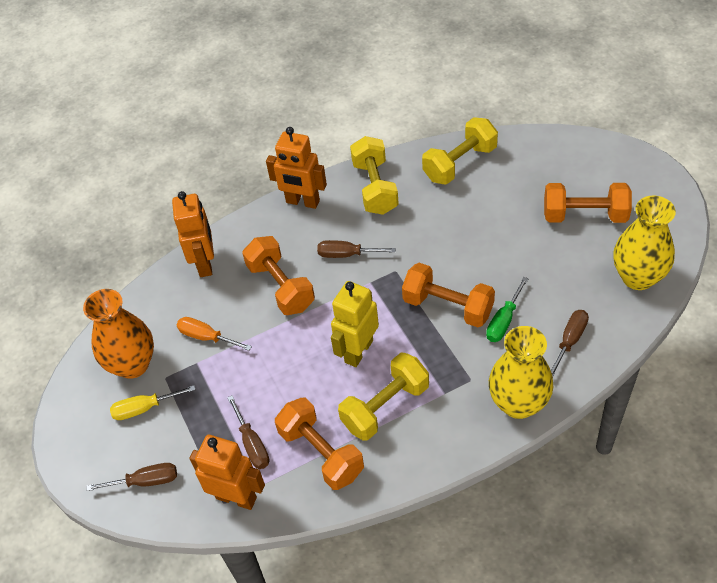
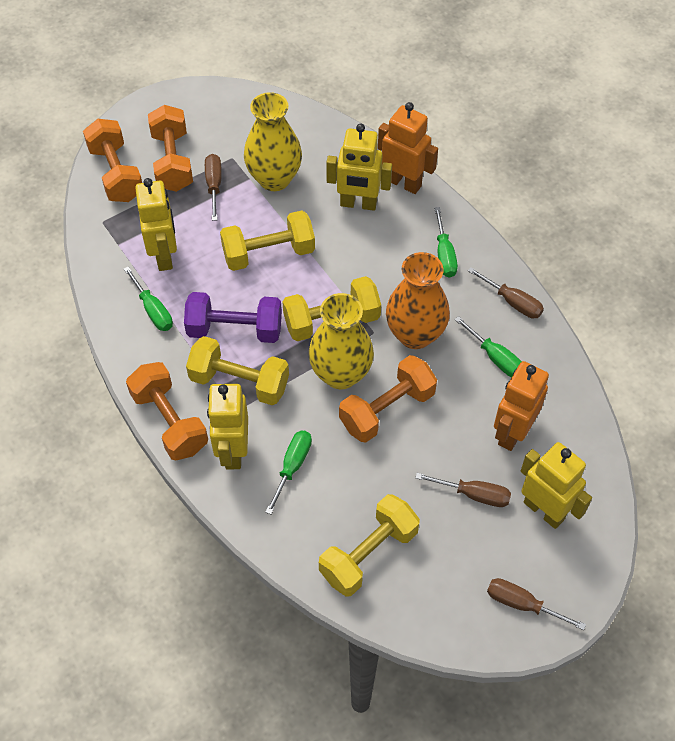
green screwdriver: [486,277,528,342] = 1 -> [124,267,173,331] [265,430,312,514] [434,207,458,277] [455,316,522,378] = 4
orange robot: [172,191,214,277] [189,435,265,510] [266,127,327,209] = 3 -> [378,102,438,194] [494,361,549,451] = 2
orange screwdriver: [177,317,252,351] = 1 -> none = 0
purple dumbbell: none = 0 -> [184,292,282,343] = 1
yellow dumbbell: [338,353,429,441] [350,136,399,215] [422,117,498,185] = 3 -> [186,336,289,405] [220,211,315,271] [282,276,381,341] [319,494,420,596] = 4
yellow robot: [331,281,379,367] = 1 -> [135,178,177,271] [207,384,248,469] [326,123,392,211] [521,442,592,529] = 4
yellow screwdriver: [110,385,196,420] = 1 -> none = 0

